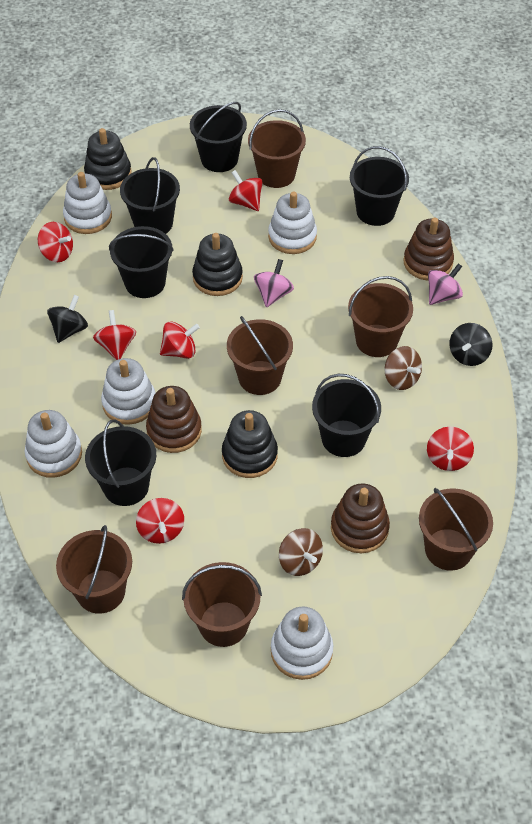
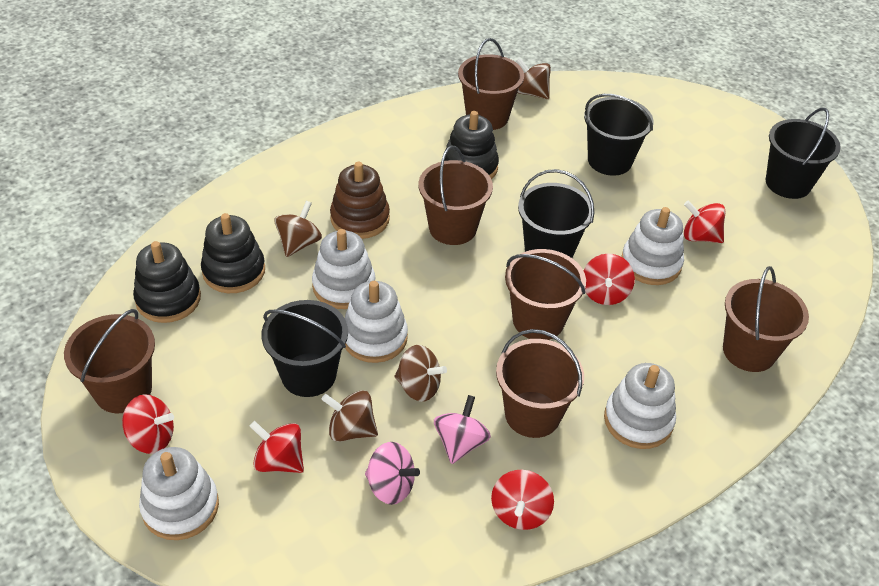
black bucket: [85,420,156,506] [109,226,174,298] [120,157,180,234] [190,102,247,172] [312,374,381,457] [350,146,409,226] = 6 -> [261,300,348,397] [518,169,595,258] [584,94,653,176] [766,108,841,199] = 4
black spinning top: [47,295,88,343] [449,323,493,366] = 2 -> none = 0
brown spinning top: [279,528,323,576] [385,346,422,390] = 2 -> [274,201,322,257] [321,390,378,442] [395,345,447,402] [516,58,551,99] = 4
brown stacking toy: [146,386,202,453] [331,483,390,553] [404,218,454,281] = 3 -> [330,162,390,239] = 1
red spinning top: [38,222,73,262] [93,310,136,360] [136,498,184,544] [160,321,200,359] [229,170,263,211] [427,427,474,471] = 6 -> [122,394,174,454] [250,421,304,473] [491,470,554,530] [584,254,635,305] [684,200,725,243] = 5

